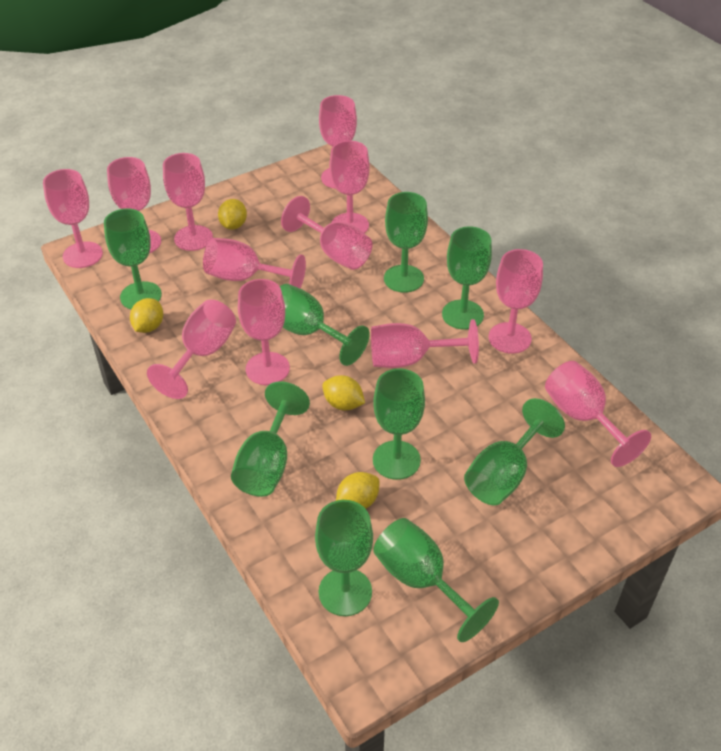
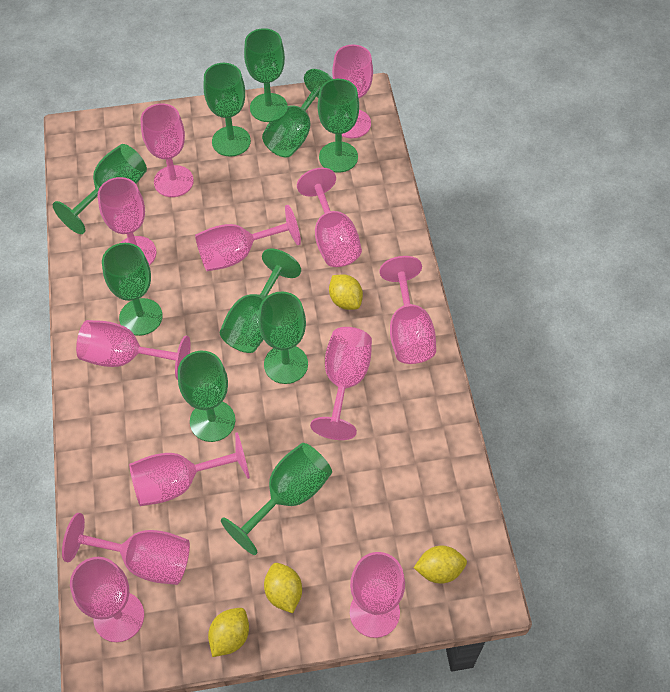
green goblet: [104,208,162,309] [231,381,310,497] [280,284,370,366] [315,500,373,616] [373,368,425,480] [373,518,499,642] [384,192,428,293] [442,226,492,330] [464,398,565,505] = 9 -> [53,144,147,234] [102,243,163,336] [178,351,235,442] [204,63,251,157] [220,249,301,353] [221,443,332,555] [244,28,288,122] [258,292,308,384] [262,69,333,157] [318,79,359,173] = 10

